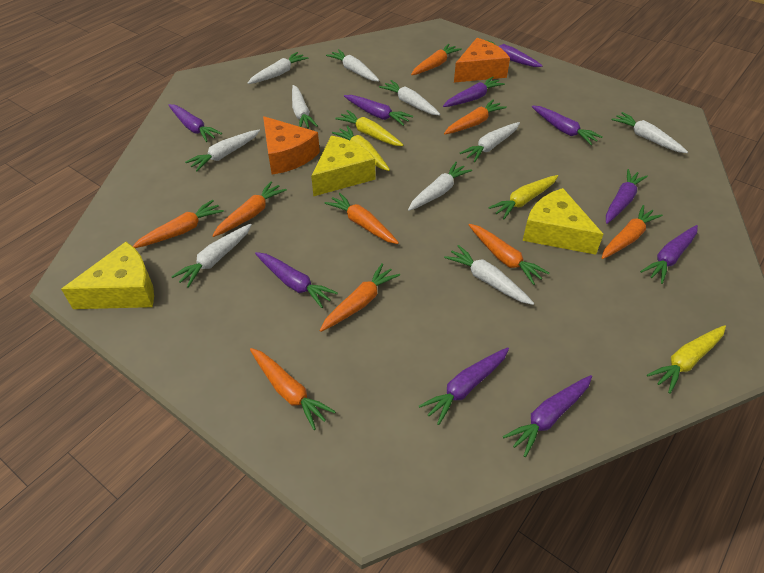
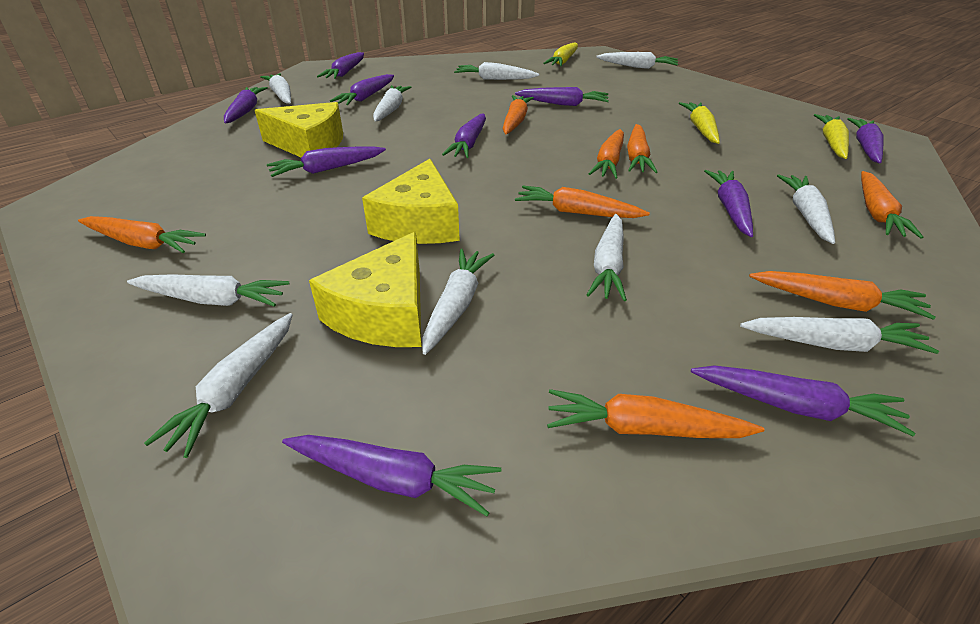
orange carrot: [133,200,224,248] [212,181,287,237] [250,348,336,430] [319,263,400,332] [325,193,399,244] [411,44,462,75] [444,99,507,134] [469,224,549,285] [602,205,663,259] = 9 -> [78,216,206,253] [503,95,534,134] [515,186,650,218] [547,389,764,438] [589,129,624,179] [627,124,657,173] [749,271,936,320] [861,171,923,239] = 8
orange cheese: [263,116,320,175] [454,38,510,83] = 2 -> none = 0
yellow carrot: [332,125,390,171] [335,110,403,146] [488,175,558,219] [647,325,726,394] = 4 -> [543,43,578,66] [679,102,720,144] [814,114,849,159] = 3

